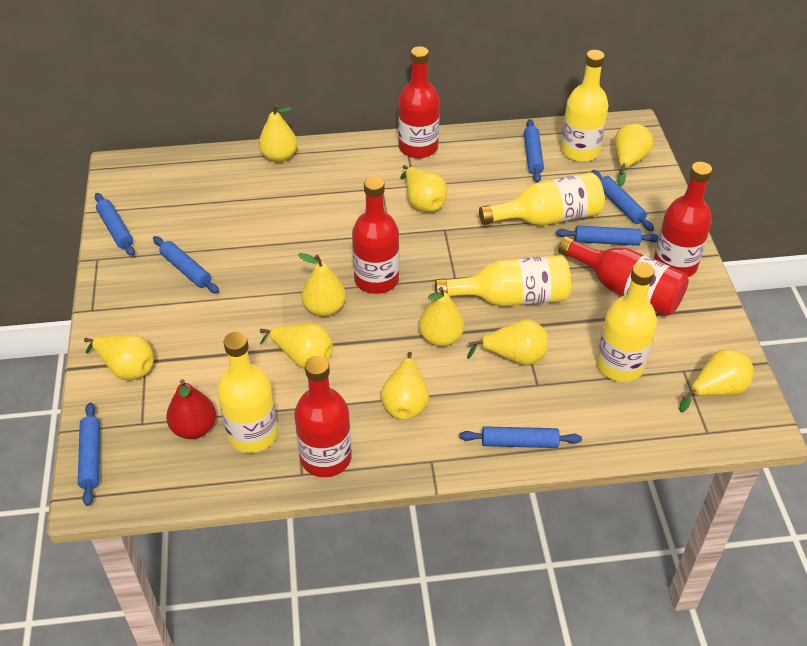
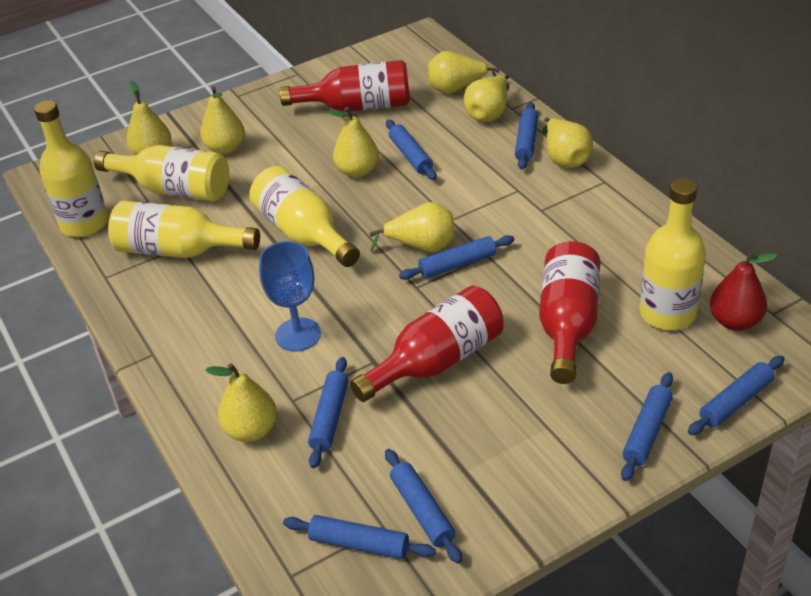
blue goblet: none = 0 -> [259,241,321,351] = 1
blue rolling pin: [78,402,100,506] [95,193,135,256] [153,236,219,294] [460,426,582,448] [524,119,544,183] [556,225,659,246] [591,170,654,231] = 7 -> [283,515,436,559] [308,357,348,469] [385,449,462,564] [386,120,437,180] [399,235,515,280] [515,102,538,170] [621,372,673,481] [688,356,784,435] = 8
red bottle: [294,356,352,477] [352,176,399,294] [398,46,440,158] [558,236,689,316] [654,162,712,277] = 5 -> [279,60,410,112] [350,285,504,402] [539,241,600,384] = 3
yellow pear: [84,335,154,380] [259,104,297,162] [260,323,333,369] [298,253,346,317] [381,352,429,420] [400,165,447,212] [419,287,464,347] [467,319,548,365] [614,124,653,187] [679,349,754,412] = 10 -> [126,81,171,155] [200,86,245,154] [205,363,277,442] [328,107,379,178] [369,202,454,252] [428,51,500,94] [464,75,509,122] [542,117,593,168] = 8

